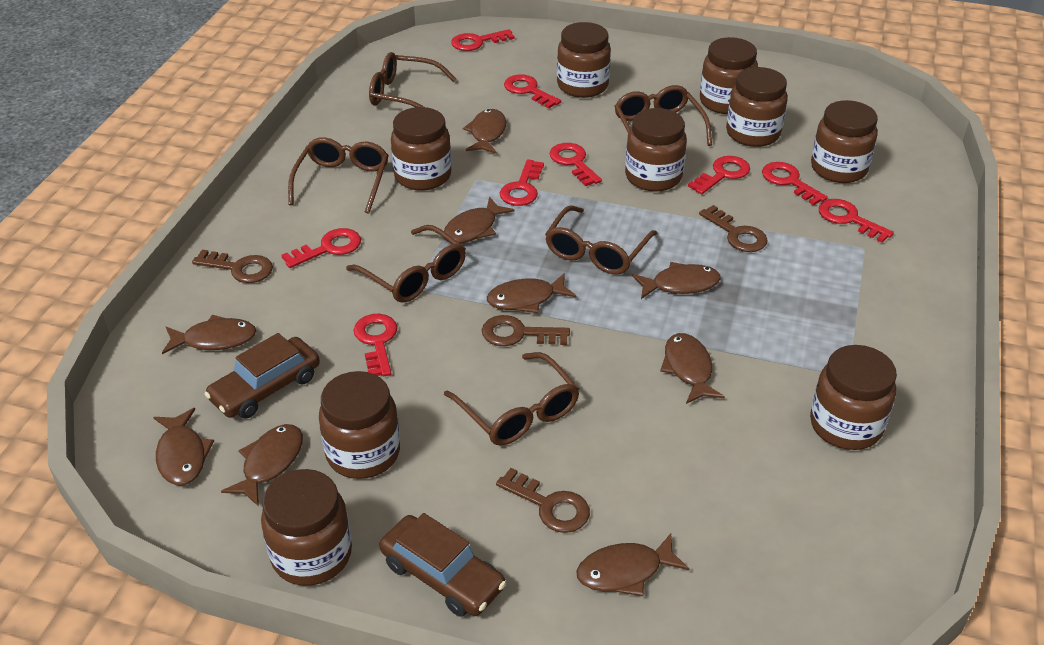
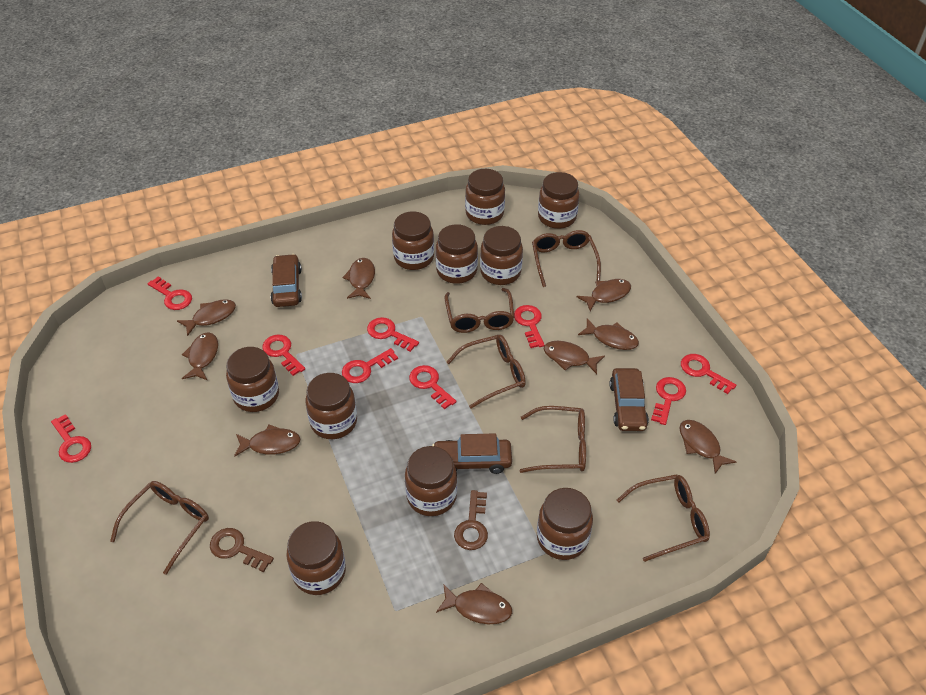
brown car: [205,333,320,419] [379,513,506,617] = 2 -> [270,254,302,307] [432,433,512,474] [609,368,649,431] = 3
brown jar: [261,469,352,586] [319,371,400,479] [391,107,451,190] [557,22,611,98] [625,108,687,192] [700,37,758,114] [726,67,788,147] [810,345,897,450] [811,100,878,183] = 9 -> [226,347,279,412] [286,521,346,595] [305,373,357,439] [392,211,434,270] [405,446,457,516] [436,224,478,284] [465,169,505,225] [480,226,523,285] [537,488,593,560] [538,172,579,229] = 10
brown key: [192,250,273,283] [482,315,570,346] [496,468,590,533] [699,205,768,252] = 4 -> [210,528,274,572] [454,490,488,550] = 2

